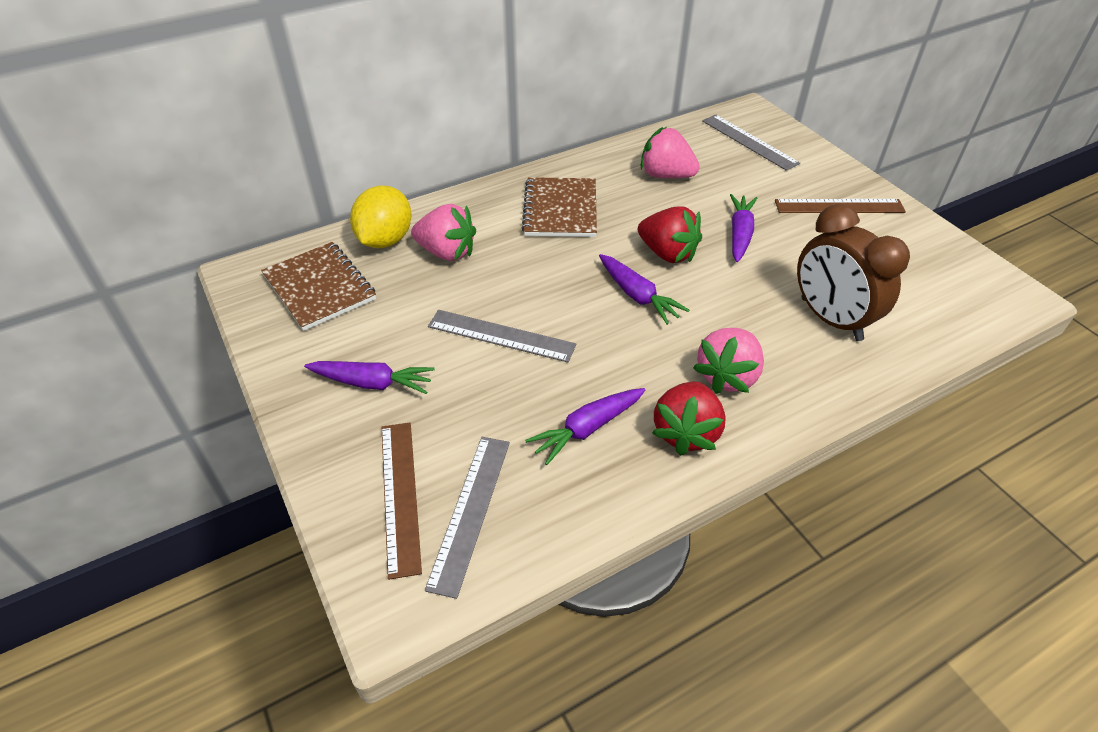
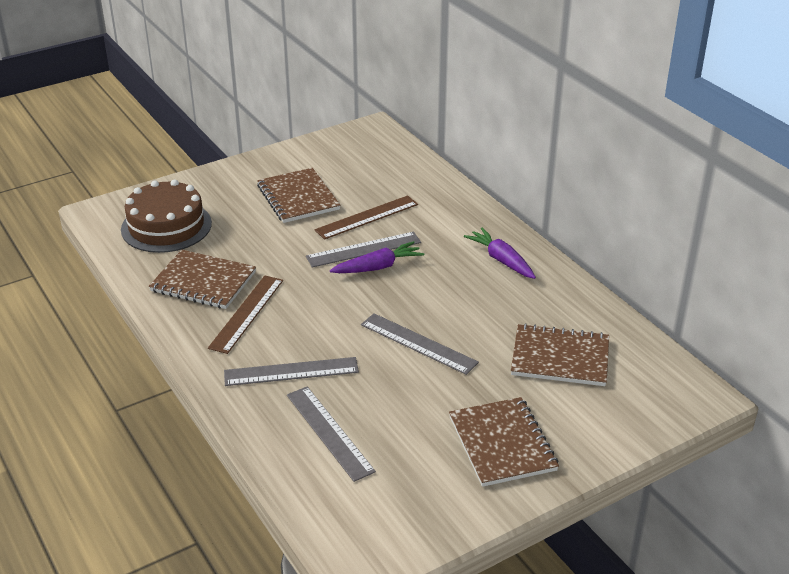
brown cake: none = 0 -> [121,179,212,253] = 1
brown clock: [797,204,910,341] = 1 -> none = 0
brown notebook: [261,242,376,331] [522,177,597,237] = 2 -> [149,250,256,309] [257,168,340,223] [449,397,559,487] [511,323,609,386] = 4
grey ruler: [425,437,510,599] [428,310,576,362] [702,114,800,171] = 3 -> [224,357,359,386] [287,386,376,482] [306,232,421,268] [361,313,479,375] = 4
pink strawberry: [411,204,476,261] [640,127,700,178] [693,328,764,394] = 3 -> none = 0
purple carrot: [304,361,435,394] [525,388,645,465] [599,254,689,325] [730,194,757,262] = 4 -> [330,241,424,273] [464,228,536,279] = 2
red strawberry: [638,206,702,263] [652,381,726,456] = 2 -> none = 0
yellow lemon: [350,185,411,248] = 1 -> none = 0

